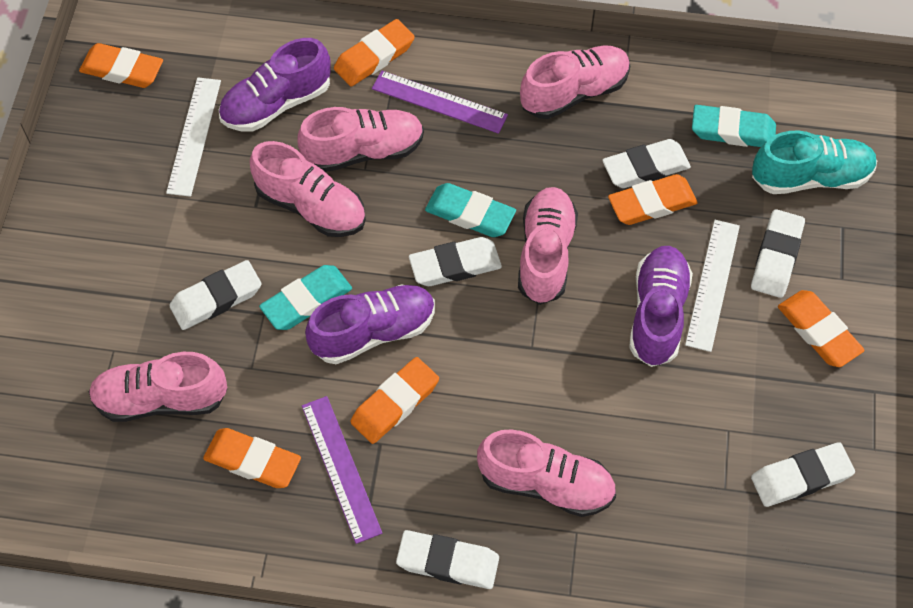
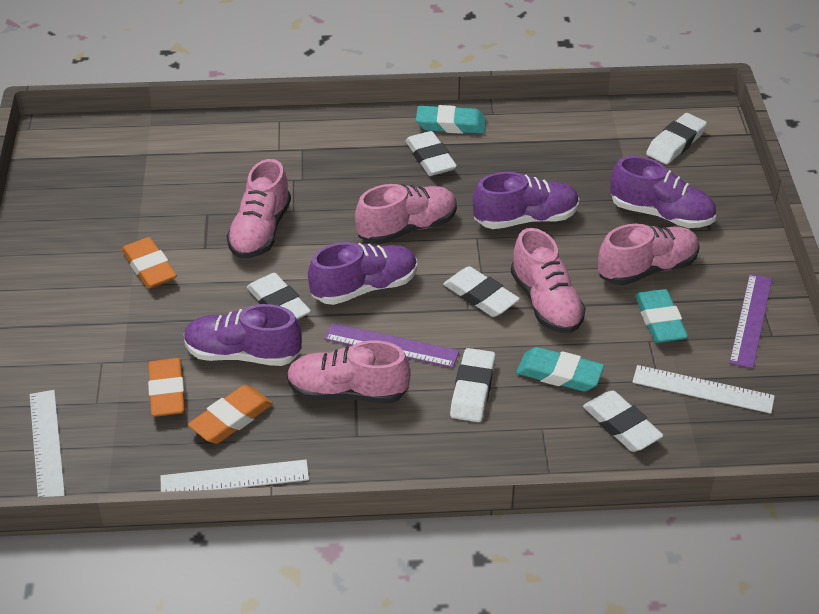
orange eraser: [79,43,163,88] [203,428,301,488] [334,19,415,86] [350,357,439,444] [608,174,698,225] [778,290,864,367] = 6 -> [122,237,177,289] [148,358,185,417] [188,385,273,444] = 3
pink shoe: [88,352,227,422] [250,141,366,237] [297,107,424,172] [477,429,616,517] [518,187,578,305] [520,45,630,119] = 6 -> [227,159,291,258] [287,341,411,403] [355,184,457,244] [511,228,586,333] [598,224,700,285] = 5
purple shoe: [219,38,331,132] [305,284,435,364] [629,246,693,367] = 3 -> [184,304,302,366] [308,242,417,305] [473,172,579,229] [610,156,716,228] = 4
turquoise shoe: [752,131,877,194] = 1 -> none = 0
white ruler: [166,77,221,197] [685,220,740,352] = 2 -> [30,390,65,497] [160,460,309,492] [632,365,775,414] = 3

